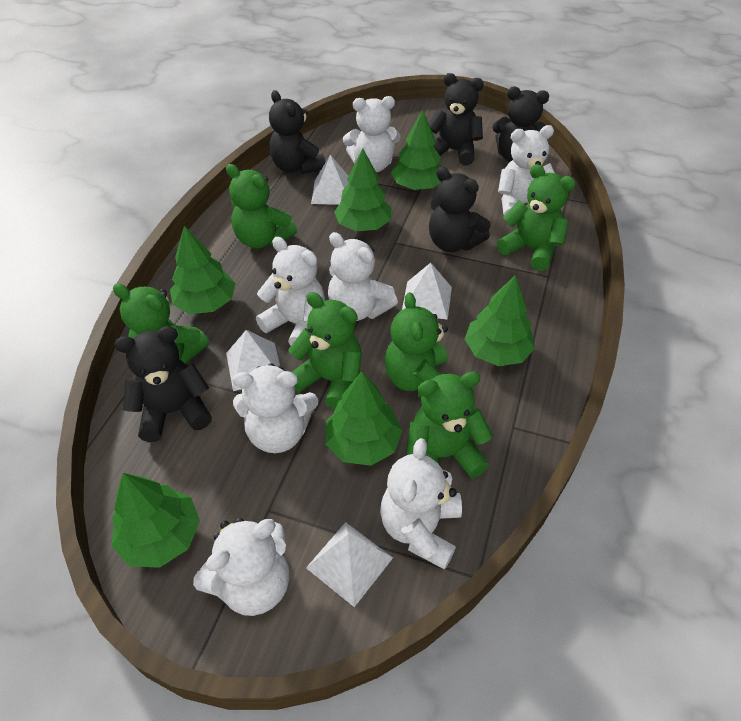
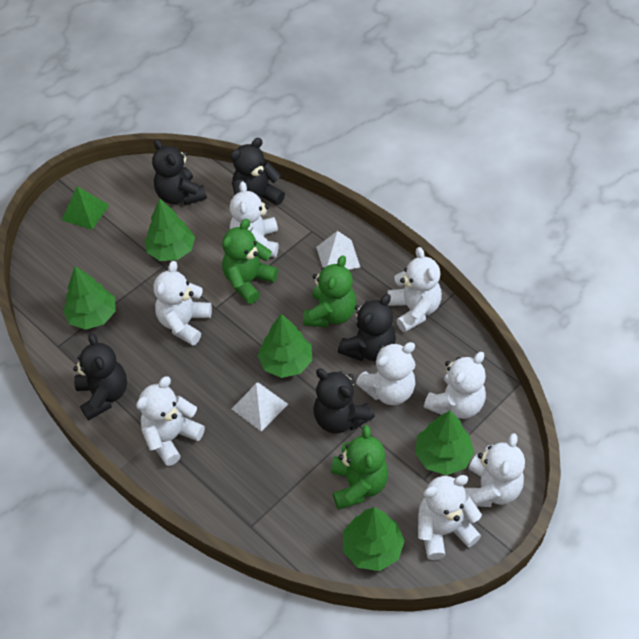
green pyramid: none = 0 -> [62,186,109,230] = 1
green teddy bear: [113,283,209,364] [226,164,297,249] [288,292,361,409] [385,292,448,398] [406,371,493,478] [497,164,576,271] = 6 -> [222,219,278,304] [303,255,357,327] [331,425,388,510] = 3
green tree: [111,473,200,568] [170,226,236,314] [325,372,402,466] [334,148,392,231] [391,110,442,190] [465,276,535,366] = 6 -> [63,266,116,330] [145,199,195,261] [258,314,312,378] [343,507,405,571] [415,411,474,475] = 5
white pyramid: [226,330,280,391] [306,522,393,607] [311,155,349,205] [402,263,452,320] = 4 -> [232,382,288,431] [316,231,360,270] = 2
white teddy bear: [193,518,289,616] [233,363,318,453] [256,237,325,346] [328,232,398,321] [343,96,401,172] [380,438,462,570] [498,125,555,216] = 7 -> [136,376,205,466] [154,261,212,345] [230,181,279,257] [356,342,416,405] [387,247,442,332] [418,475,482,560] [424,352,486,419] [464,433,525,507] = 8

